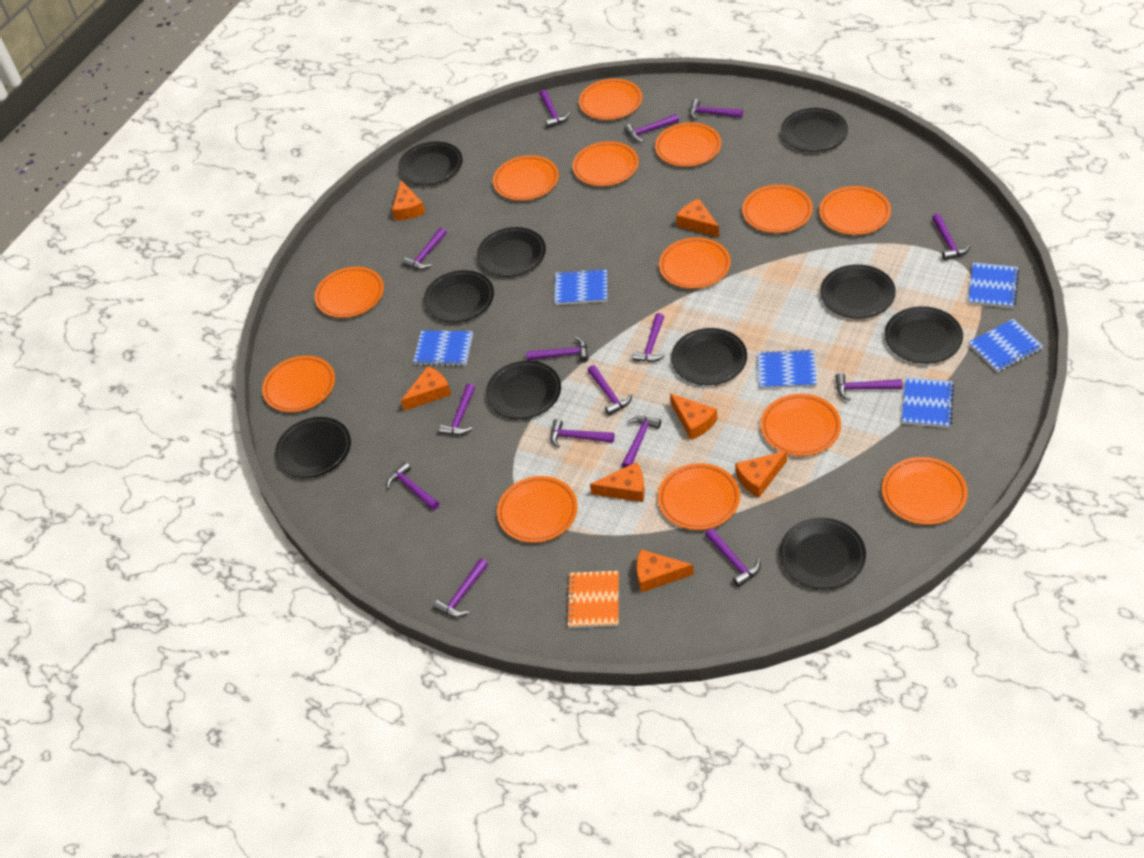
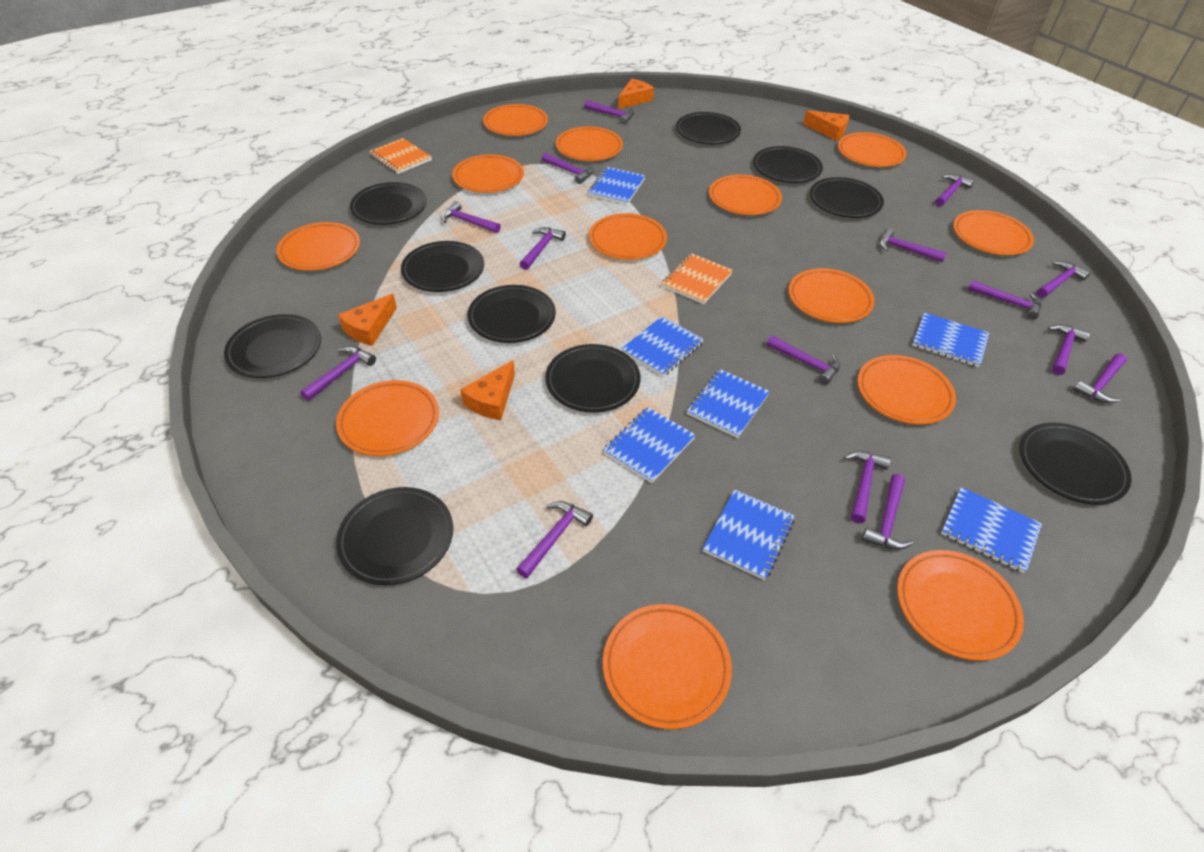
blue notebook: [413,331,473,366] [555,268,607,305] [757,349,817,389] [902,377,954,428] [968,262,1019,308] [968,319,1044,373] = 6 -> [588,167,646,205] [603,407,696,483] [621,316,704,377] [687,369,770,438] [703,490,795,580] [912,312,989,367] [941,487,1042,573] = 7
orange cheese: [392,180,425,221] [401,366,451,411] [590,462,645,502] [637,549,694,593] [670,393,717,440] [676,199,719,237] [735,451,787,498] = 7 -> [338,294,397,346] [460,360,515,420] [618,79,654,109] [803,111,849,141] = 4
orange notebook: [566,571,619,628] = 1 -> [369,138,432,174] [661,253,733,304] = 2

